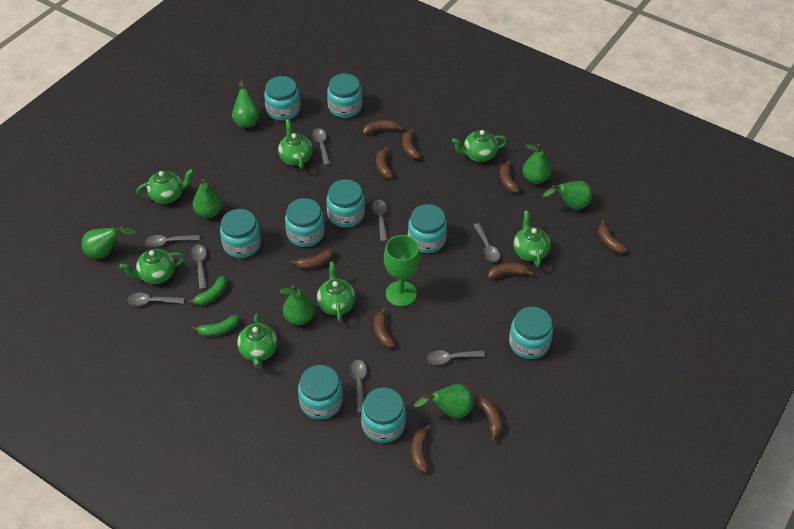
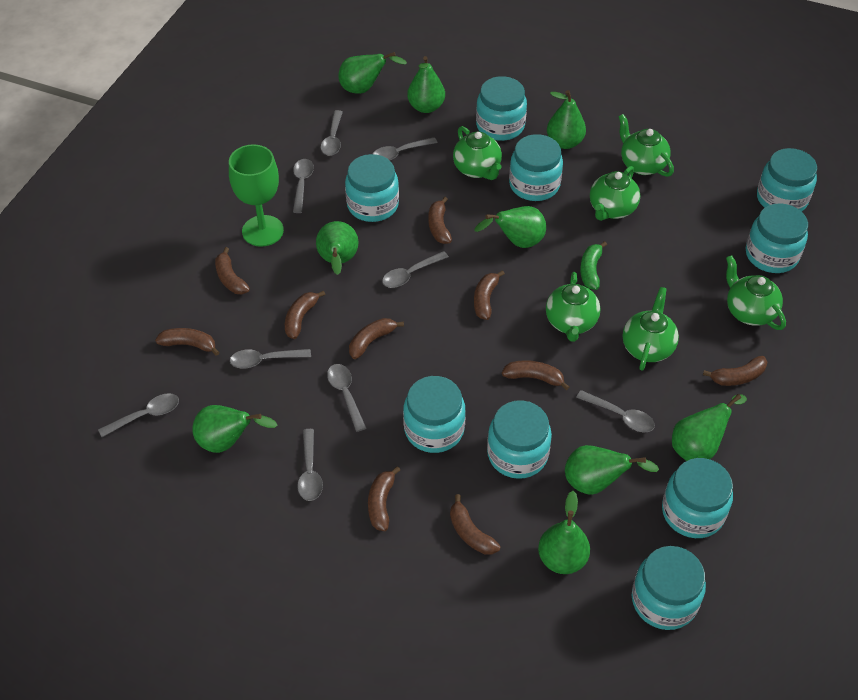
green banana: [188,276,227,306] [192,315,239,337] = 2 -> [580,241,607,290] = 1
green pear: [82,226,136,259] [193,179,222,218] [232,80,259,128] [280,285,315,325] [414,384,474,419] [523,144,551,184] [543,181,592,210] = 7 -> [192,405,277,453] [316,221,358,275] [338,52,407,94] [407,56,445,113] [474,206,546,248] [538,491,590,574] [547,90,586,149] [565,445,659,495] [672,394,747,461] = 9
green teapot: [119,249,185,284] [136,169,194,204] [237,314,278,368] [278,119,313,169] [317,261,355,322] [452,130,507,162] [513,211,551,267] = 7 -> [453,126,502,180] [546,272,601,342] [590,166,640,221] [618,114,674,177] [623,287,679,370] [726,255,786,330] = 6
grey spoon: [127,293,184,306] [145,235,200,247] [191,245,207,289] [312,128,330,165] [350,360,367,413] [372,200,387,242] [427,350,485,365] [474,223,500,262] = 8 -> [98,393,179,437] [230,349,311,369] [293,159,314,213] [297,429,323,501] [321,110,343,156] [327,364,366,432] [373,137,438,160] [382,251,449,288] [576,390,655,432] = 9

